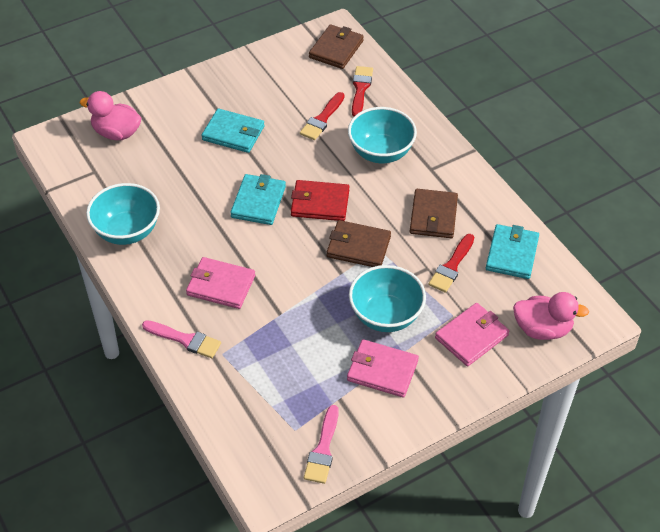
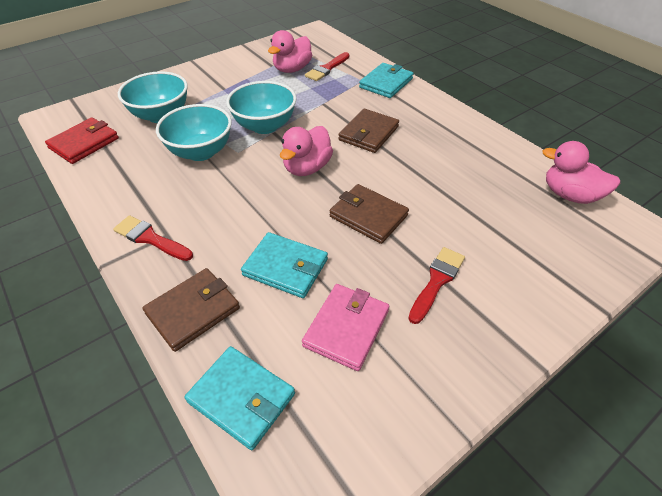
pink brush: [142,320,221,358] [304,405,339,484] = 2 -> none = 0
pink duck: [80,91,141,140] [513,292,589,340] = 2 -> [268,30,312,73] [280,126,333,176] [542,141,620,204] = 3
pink wallet: [186,257,255,309] [347,339,419,397] [435,303,509,366] = 3 -> [302,284,389,371] = 1

